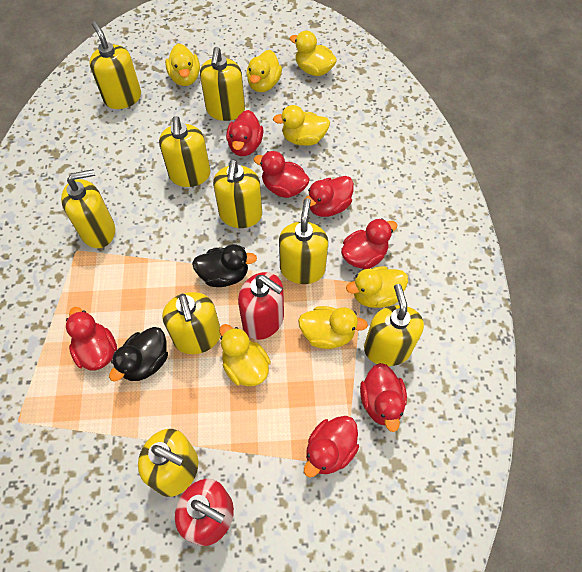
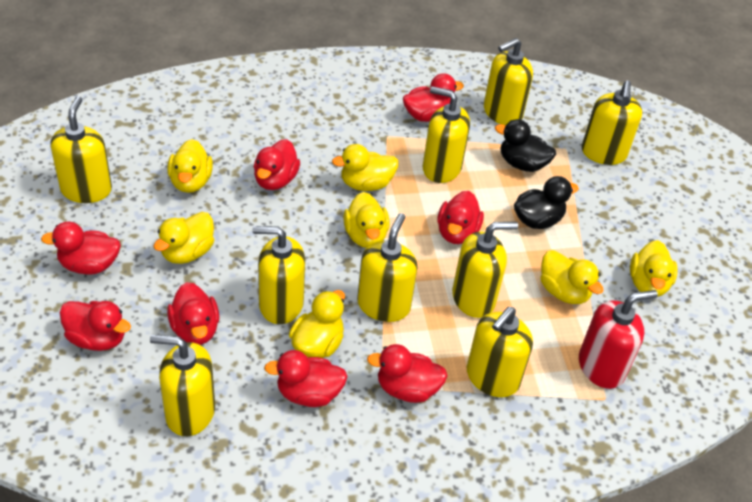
red duck: [66,307,117,370] [226,110,264,156] [254,151,310,198] [303,176,354,217] [304,416,359,477] [341,218,398,269] [360,363,407,432] = 7 -> [41,222,121,275] [60,301,131,351] [167,282,219,345] [254,139,300,190] [264,350,348,407] [367,344,448,403] [403,73,464,122] [437,191,484,244] = 8
red soap dispenser: [175,479,234,546] [238,272,284,340] = 2 -> [579,290,658,389] = 1

